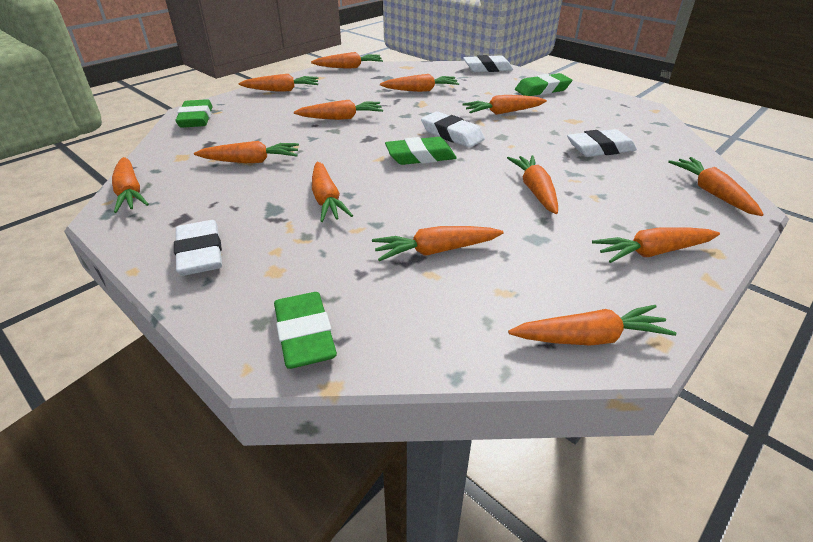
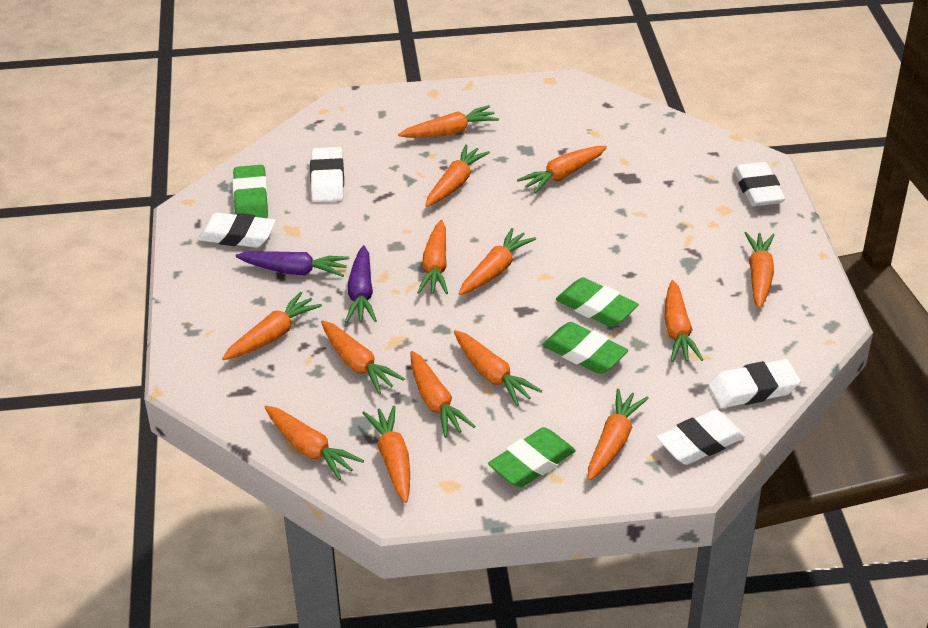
orange carrot: [112,157,149,213] [194,141,299,163] [239,74,318,92] [294,100,383,120] [311,52,383,69] [312,162,353,222] [372,226,504,261] [380,74,459,92] [463,95,547,115] [507,155,558,214] [508,305,677,346] [592,227,720,263] [668,157,764,216] = 13 -> [222,292,322,360] [264,406,364,480] [321,320,405,394] [363,406,410,503] [398,105,499,138] [411,351,476,438] [417,220,448,294] [425,145,490,207] [454,330,542,406] [458,228,536,295] [517,146,607,194] [588,389,649,481] [664,280,703,362] [745,232,774,308] = 14
purple carrot: none = 0 -> [236,251,349,277] [345,245,377,323] = 2
white eraser: [174,220,222,276] [421,111,485,148] [463,55,513,72] [567,129,637,157] = 4 -> [197,212,276,248] [310,147,344,202] [657,410,745,465] [708,359,801,408] [733,162,785,206] = 5

